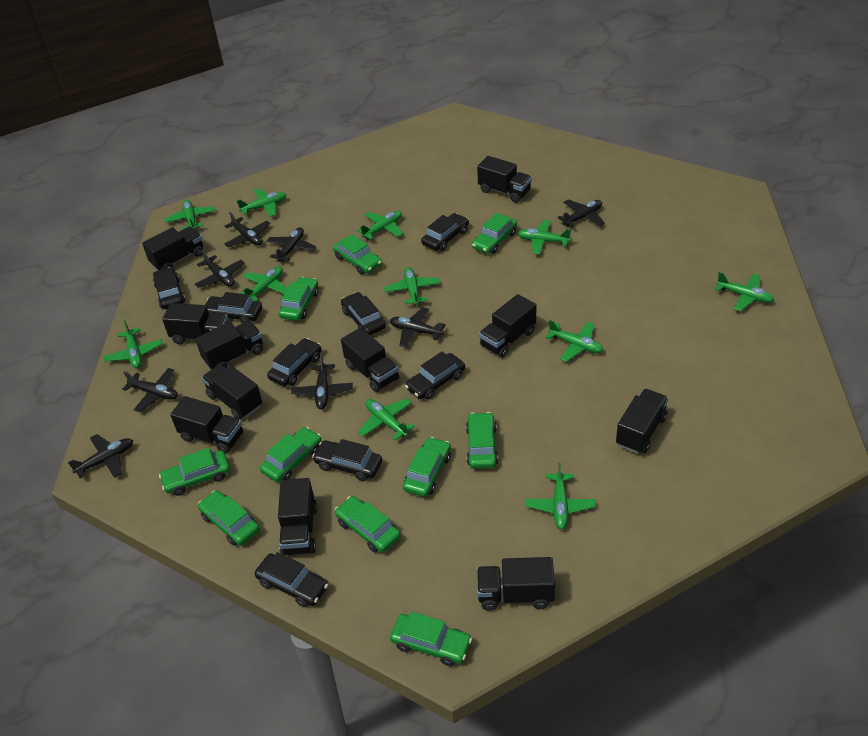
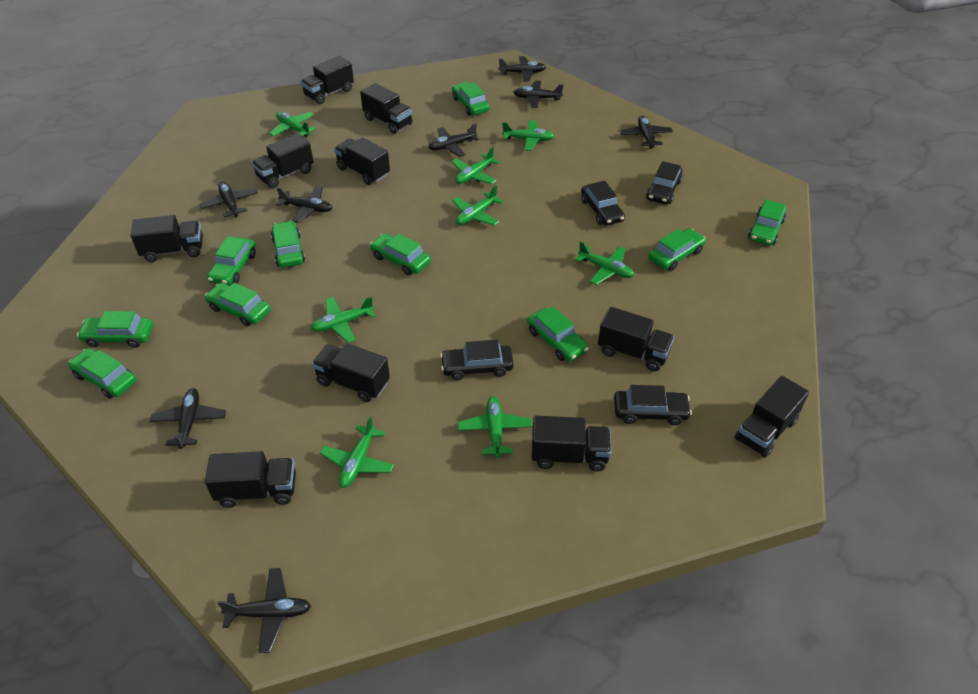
black car: [153,267,185,309] [205,292,262,323] [255,552,328,607] [267,338,322,387] [312,439,382,481] [341,292,386,335] [405,351,465,400] [421,213,469,251] = 8 -> [440,340,514,380] [581,181,625,225] [614,385,692,425] [646,161,683,204] = 4
black truck: [142,227,204,270] [162,303,228,344] [170,396,243,454] [195,321,263,370] [202,364,262,419] [278,478,317,555] [341,327,399,392] [477,156,532,203] [477,557,555,611] [479,294,536,358] [616,389,669,454] = 11 -> [131,215,203,262] [205,451,296,508] [252,133,313,188] [301,56,354,104] [312,343,390,402] [334,138,390,185] [360,83,413,134] [532,416,611,472] [598,307,674,371] [734,376,809,458] = 10
green plane: [104,321,163,368] [164,200,215,230] [237,188,287,217] [240,267,287,302] [357,211,403,240] [358,398,415,441] [384,267,440,305] [518,220,571,255] [525,463,596,529] [545,320,603,362] [715,272,774,311] = 11 -> [269,112,316,137] [310,296,376,343] [320,416,394,488] [451,147,500,184] [452,186,503,226] [458,396,532,458] [502,120,555,151] [575,241,634,285] = 8

